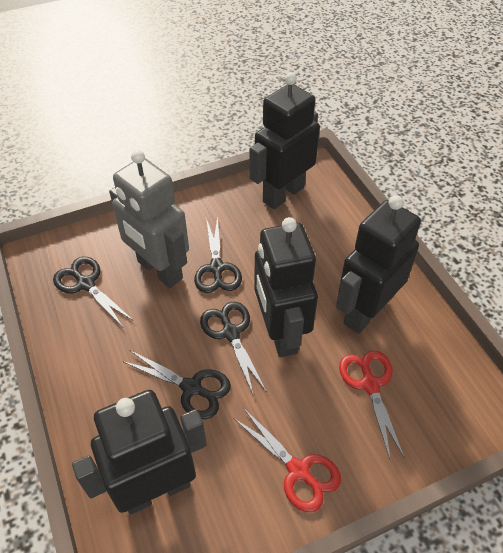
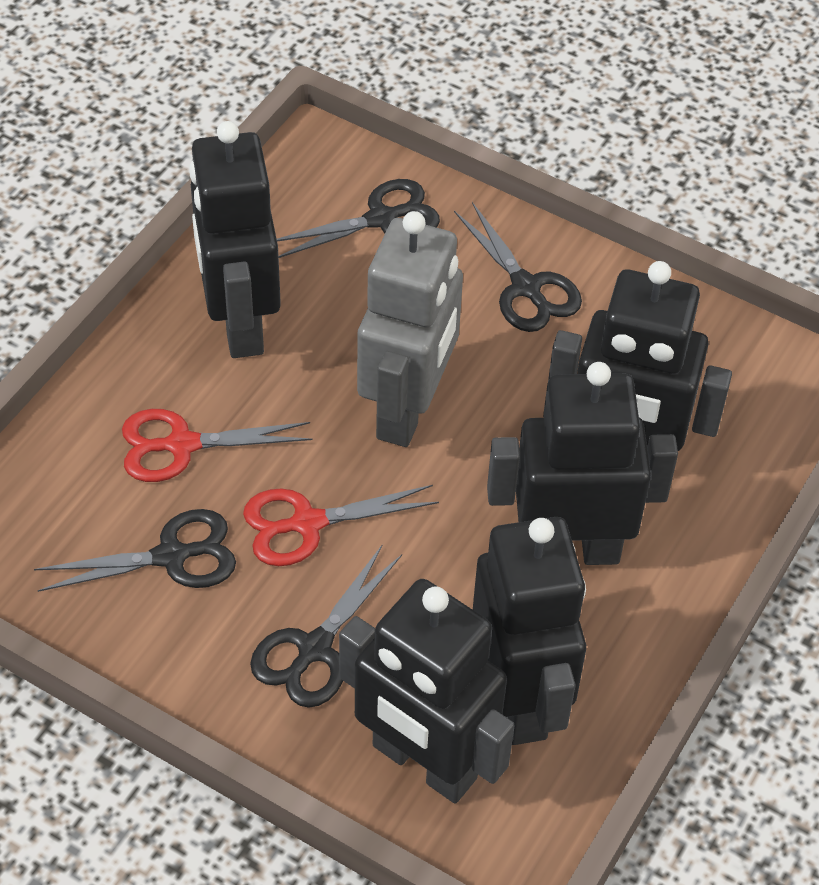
black robot: [72,390,207,514] [250,72,320,209] [254,217,318,357] [336,195,421,334] = 4 -> [189,121,281,358] [339,579,515,803] [473,517,586,745] [487,362,678,565] [548,261,732,451] = 5

